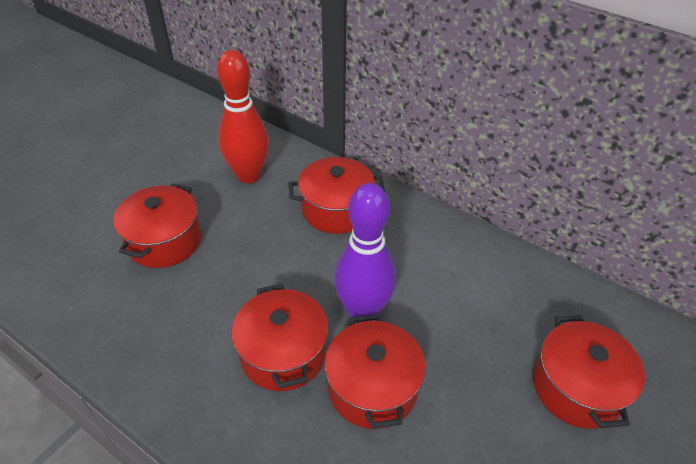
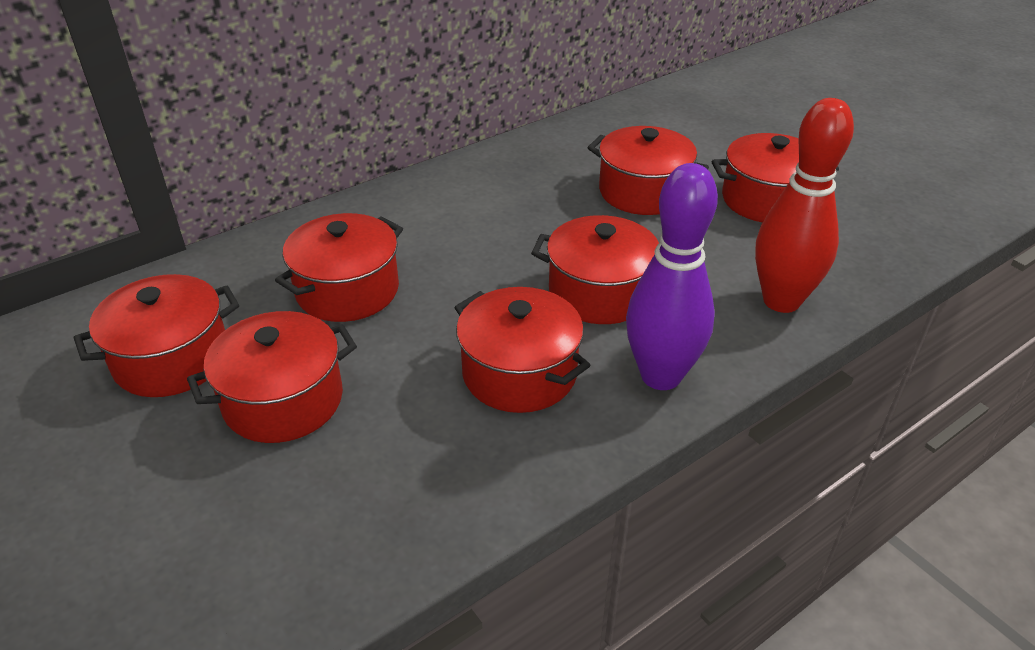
red pot: [113,183,201,268] [231,284,328,391] [288,157,385,234] [324,315,425,429] [533,315,645,429] = 5 -> [74,274,239,397] [187,311,357,443] [275,213,403,322] [454,287,590,413] [531,215,659,324] [587,126,709,215] [712,133,839,223] = 7

